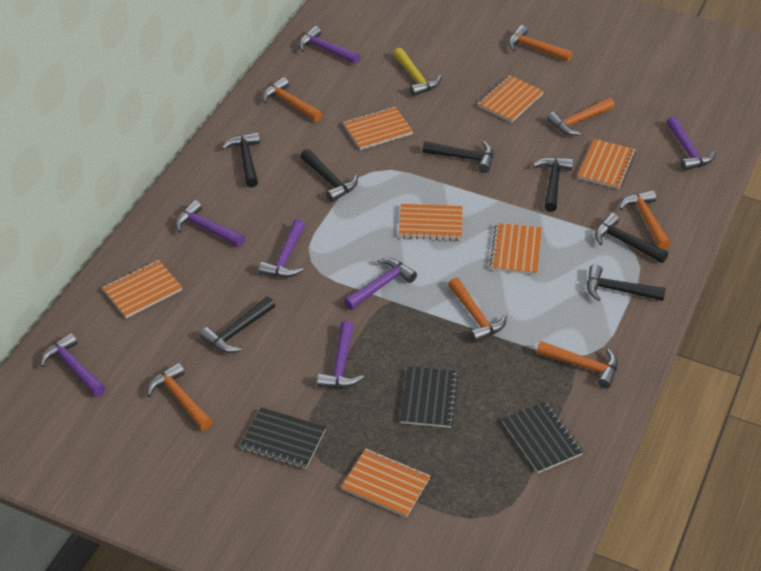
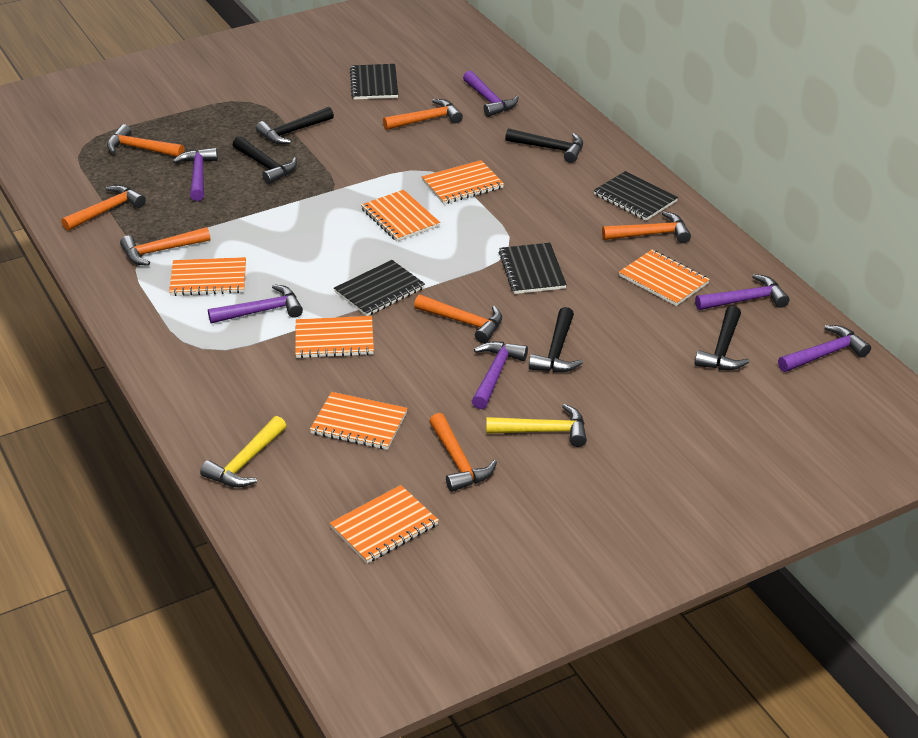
black hammer: [200,297,275,353] [222,132,260,188] [300,149,358,202] [423,141,493,173] [533,157,573,212] [587,264,666,301] [595,213,668,263] = 7 -> [233,136,297,184] [256,107,334,144] [505,128,583,163] [529,307,583,372] [695,306,749,370] = 5
black notebook: [240,407,326,469] [400,366,459,428] [502,401,583,473] = 3 -> [334,260,425,316] [350,64,398,100] [499,243,567,294] [593,171,678,221] = 4
purple hammer: [40,333,106,397] [175,200,245,247] [259,219,305,278] [299,26,360,64] [317,321,364,388] [344,258,417,310] [666,116,716,171] = 7 -> [173,148,218,201] [208,284,303,323] [463,71,519,117] [472,342,528,409] [695,274,789,310] [778,325,871,372] = 6
yellow hammer: [393,48,442,96] = 1 -> [200,416,287,487] [486,404,587,447] = 2

